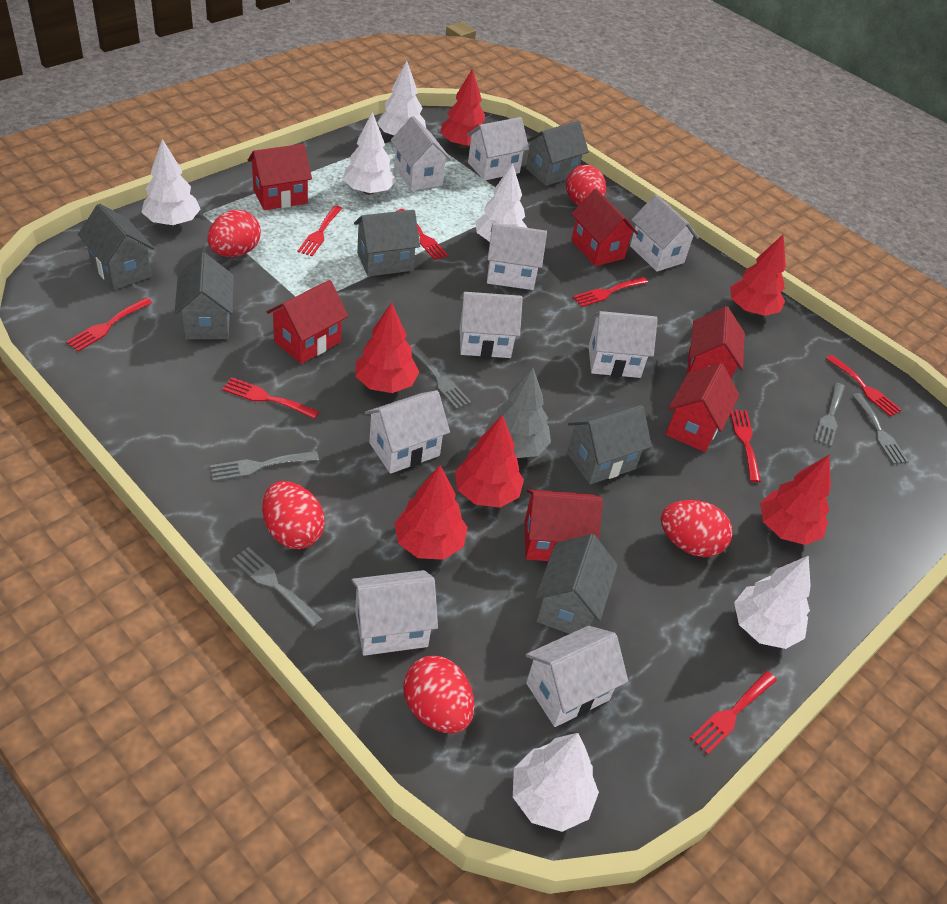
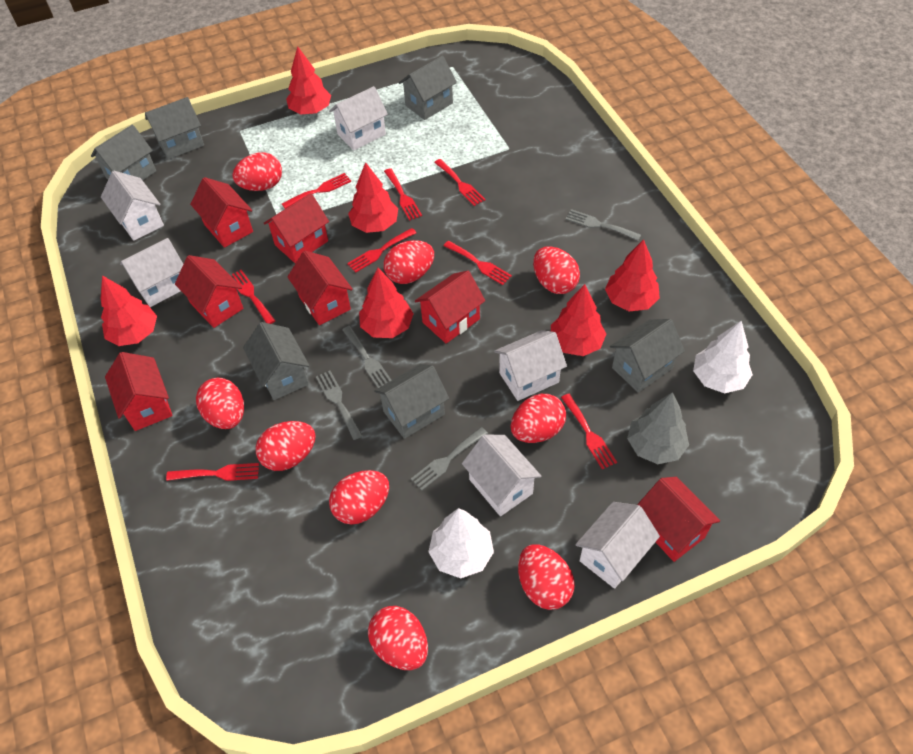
grey fork: [210,451,319,481] [232,547,323,627] [410,344,471,409] [814,382,845,447] [852,393,909,464] = 5 -> [316,370,363,440] [342,326,392,388] [411,427,488,491] [565,209,641,240] = 4
red egg: [208,210,261,257] [262,481,325,549] [403,656,474,733] [566,165,606,206] [661,500,732,557] = 5 -> [196,378,244,429] [232,152,282,191] [256,421,316,471] [329,470,389,525] [368,606,428,670] [384,240,434,284] [511,394,566,443] [518,544,575,610] [533,246,580,294] = 9
red house: [248,144,312,210] [266,280,348,364] [524,489,603,561] [571,189,638,266] [666,363,739,452] [687,306,745,379] = 6 -> [105,352,173,431] [175,255,244,328] [190,177,253,248] [264,193,329,263] [287,251,353,325] [415,271,485,344] [637,477,720,562] = 7
white house: [351,570,438,656] [365,390,450,474] [390,116,451,191] [460,292,523,358] [467,117,529,181] [487,223,547,290] [526,626,628,727] [589,311,658,378] [630,194,699,272] = 9 -> [101,171,164,241] [120,238,183,307] [329,86,388,151] [462,435,541,516] [494,330,567,401] [575,502,660,589] = 6
white tree: [141,139,201,226] [343,112,396,195] [377,60,426,135] [475,163,528,242] [513,733,599,832] [734,555,811,649] = 6 -> [428,508,494,578] [693,321,753,394] = 2

